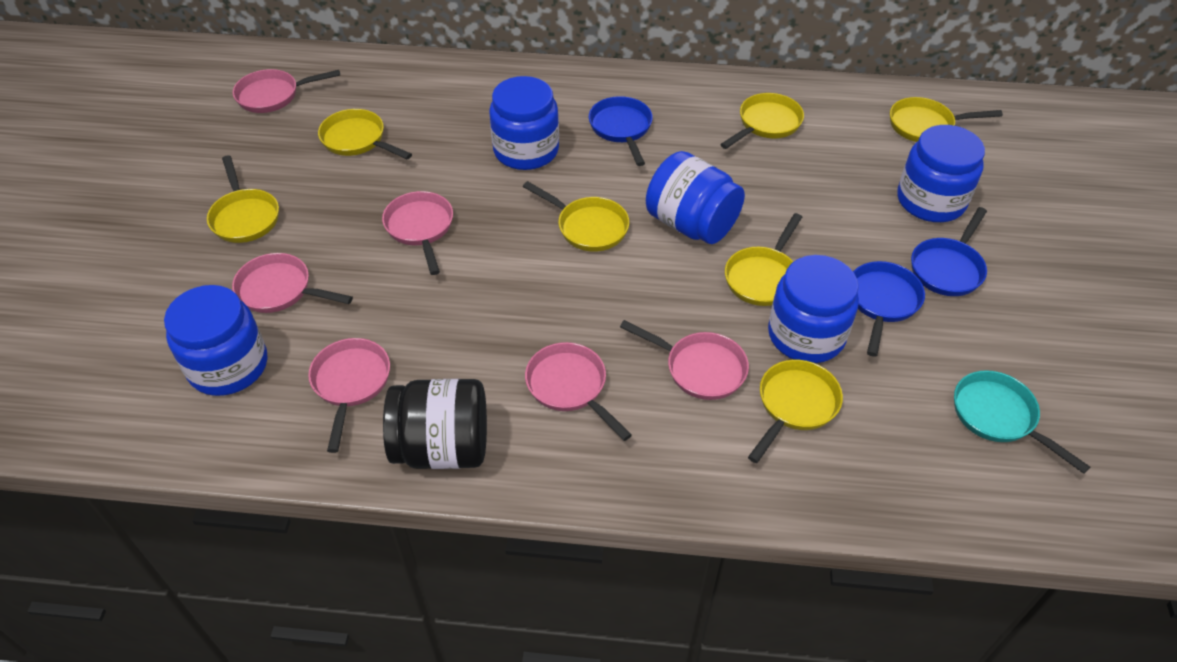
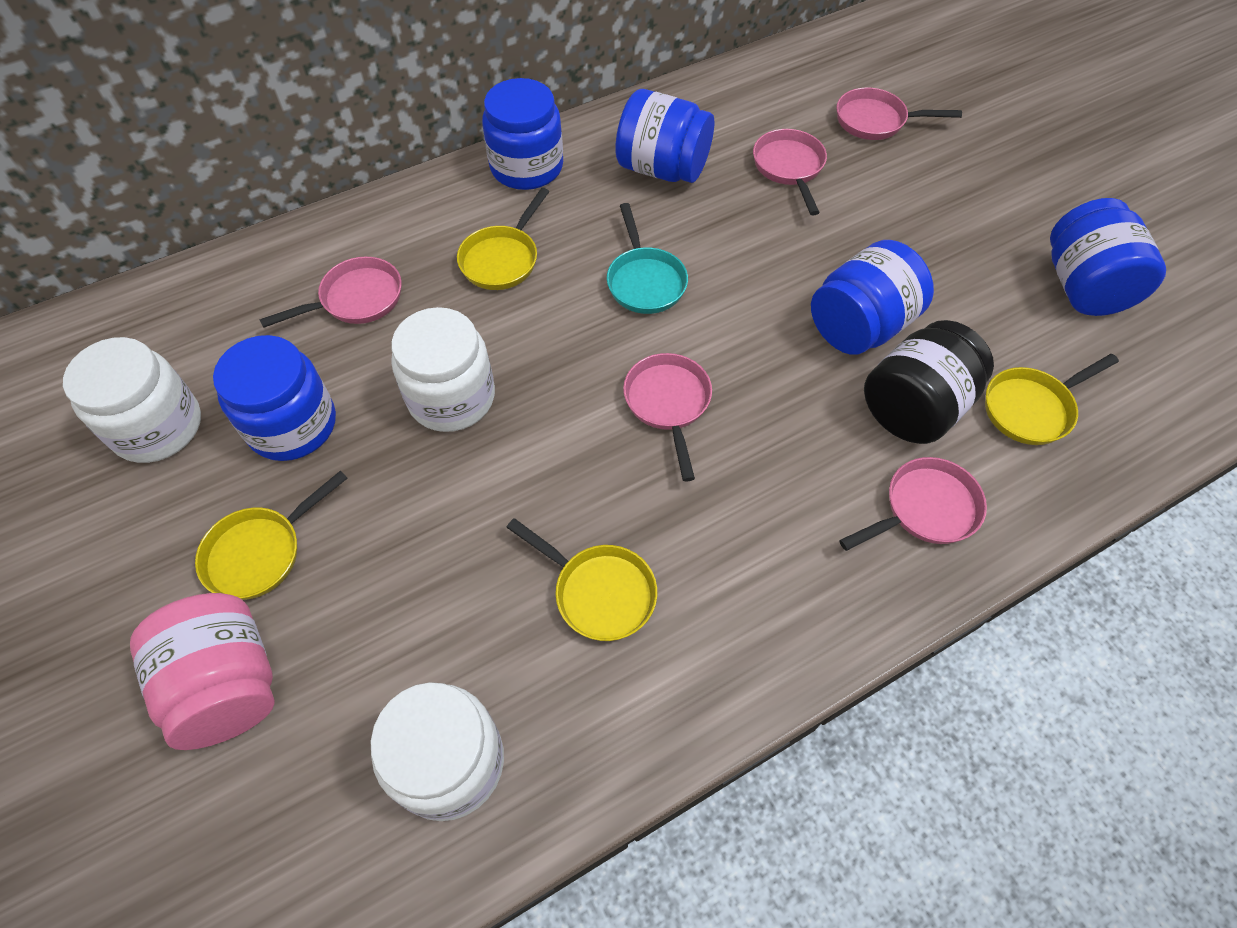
blue pan: [589,96,653,166] [853,261,925,357] [911,207,987,296] = 3 -> none = 0
pink jar: none = 0 -> [130,593,275,750] = 1
pink pan: [232,253,353,313] [233,69,340,113] [308,338,390,453] [382,191,453,275] [525,342,632,441] [620,320,749,400] = 6 -> [259,257,402,328] [623,353,712,482] [753,129,827,215] [836,87,962,140] [839,457,987,551] = 5
white jar: none = 0 -> [63,337,201,463] [371,682,504,821] [391,307,495,432] = 3
yellow pan: [207,155,279,243] [318,109,412,159] [523,181,629,252] [720,93,804,149] [725,213,802,306] [748,360,843,463] [890,97,1003,142] = 7 -> [195,471,348,600] [457,188,549,290] [506,518,657,641] [985,354,1119,445] = 4

